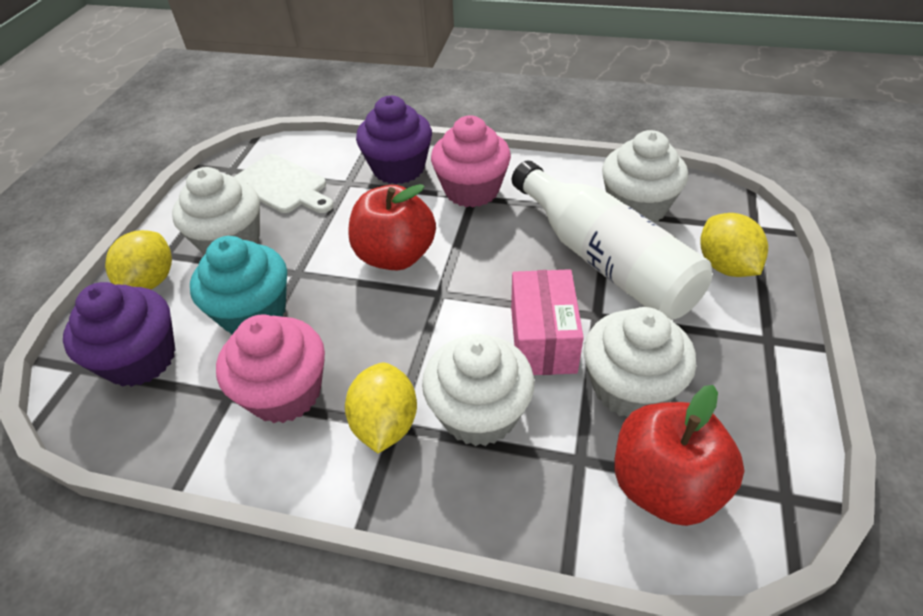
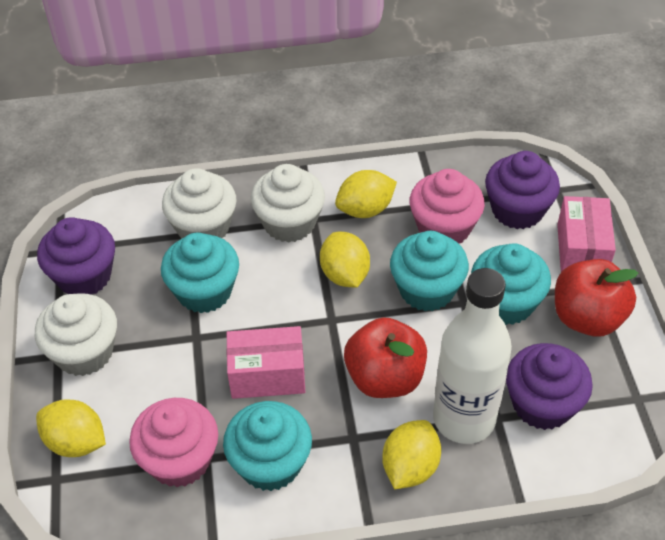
pink box: [511,269,584,375] = 1 -> [226,326,305,399] [557,196,616,272] = 2
purple cupcake: [63,282,175,387] [356,96,432,184] = 2 -> [37,217,115,295] [485,151,560,229] [506,343,593,430] = 3
turquoise cupcake: [190,236,287,334] = 1 -> [161,232,239,313] [223,401,312,491] [390,231,469,311] [471,243,551,325] = 4
white cupcake: [172,167,260,255] [422,334,534,446] [584,307,696,417] [602,130,688,222] = 4 -> [35,293,117,376] [162,168,236,238] [251,164,325,243] = 3
white cutting board: [234,154,334,213] = 1 -> none = 0
yellow lemon: [105,230,172,289] [345,363,417,453] [700,213,768,277] = 3 -> [36,399,106,457] [320,232,370,288] [335,170,397,218] [382,420,441,489] = 4

